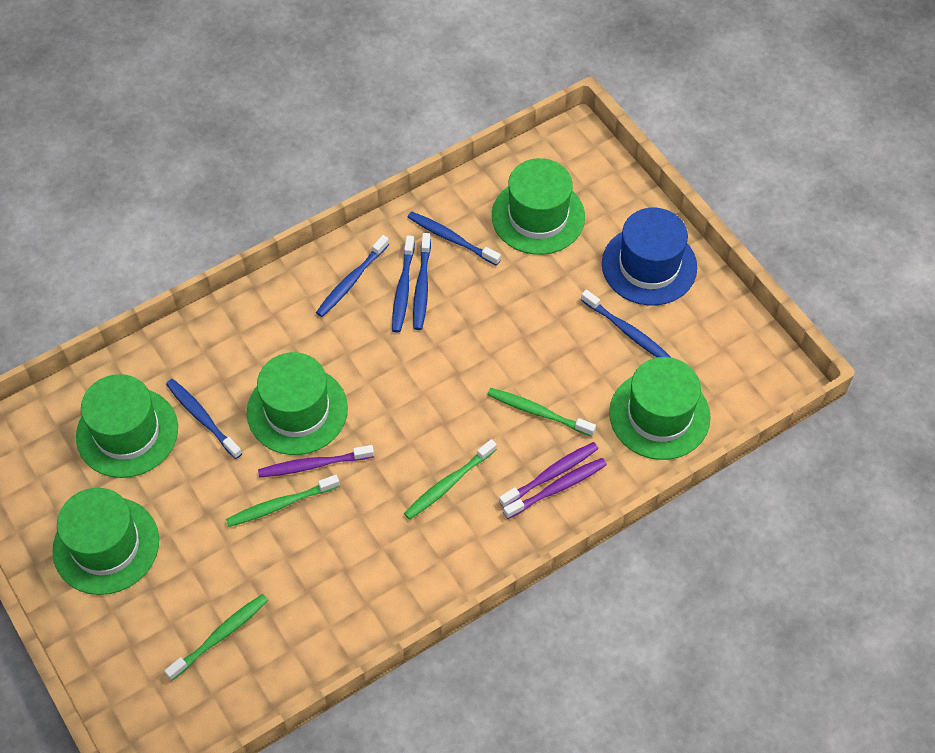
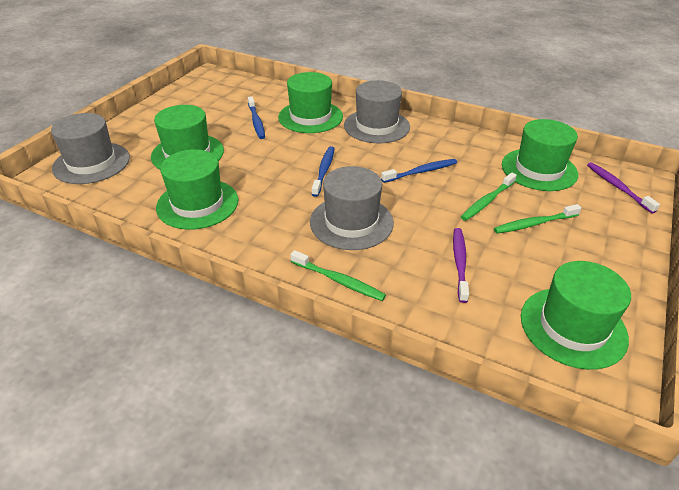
blue hat: [602,208,697,306] = 1 -> none = 0
blue toothbrush: [166,379,242,459] [316,235,389,317] [392,235,415,333] [407,211,501,266] [413,233,431,330] [581,290,671,358] = 6 -> [248,96,265,139] [311,146,335,197] [381,159,457,183] = 3
green toothbrush: [164,594,269,680] [226,475,340,527] [404,439,497,520] [487,388,596,436] = 4 -> [290,250,386,301] [461,173,517,221] [494,204,581,234] = 3
grey hat: none = 0 -> [51,113,130,184] [310,166,394,250] [344,80,410,143] = 3
purple toothbrush: [258,445,374,477] [499,442,598,508] [503,458,607,519] = 3 -> [453,228,469,303] [587,162,660,214] = 2

